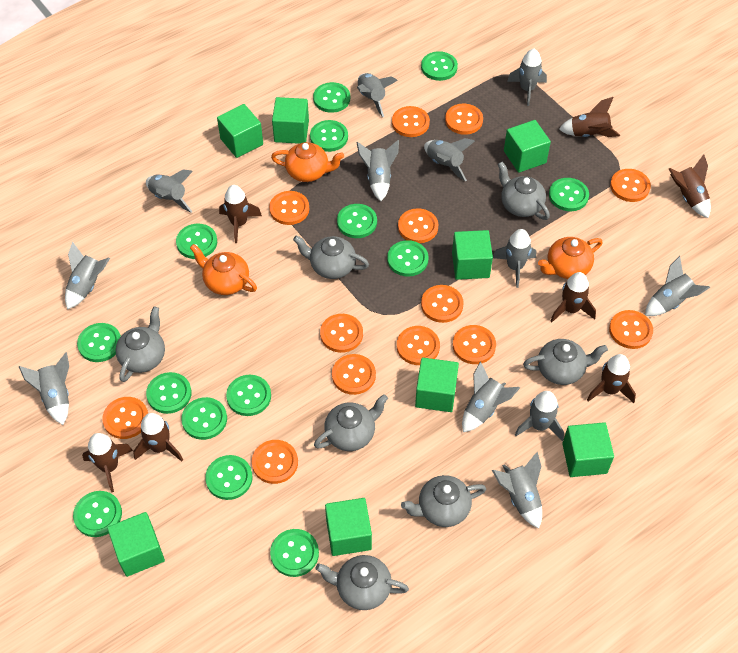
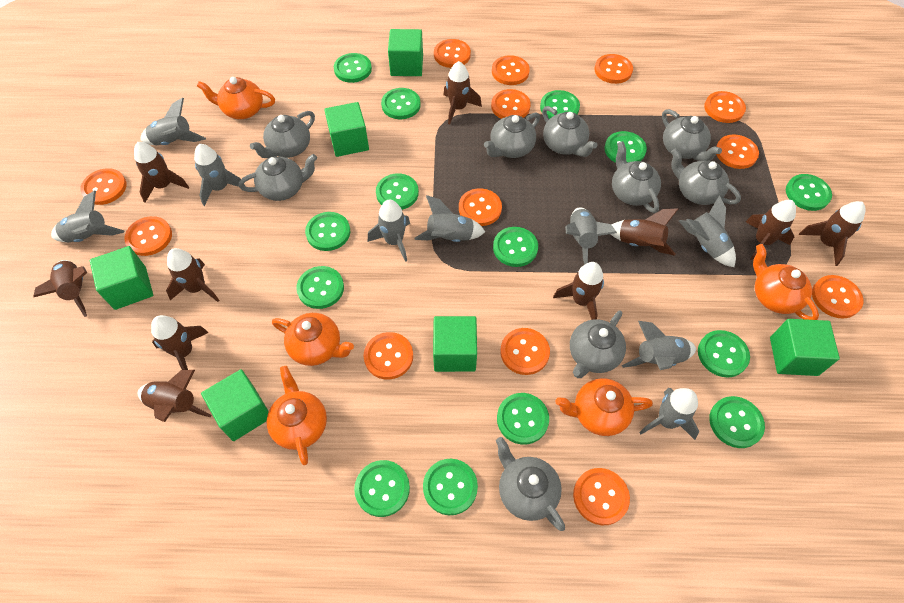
brown rocket: [82,433,133,492] [133,413,183,461] [219,185,262,243] [551,272,596,322] [559,97,620,137] [587,354,636,403] [669,154,711,218] = 7 -> [34,260,87,317] [134,142,189,203] [138,370,212,422] [151,315,209,370] [166,248,219,302] [443,61,482,125] [553,262,604,320] [611,208,678,256] [746,200,796,260] [799,201,865,266] = 10
green cube: [107,512,165,577] [217,104,263,158] [272,97,309,144] [325,498,372,556] [415,358,459,412] [452,230,493,280] [504,120,551,173] [562,422,614,477] = 8 -> [90,246,153,310] [201,369,269,441] [324,102,369,157] [388,29,423,76] [433,316,477,372] [770,319,840,376] = 6
grey rocket: [19,352,69,425] [65,241,110,309] [146,169,193,212] [357,73,398,117] [357,140,399,201] [424,138,475,181] [462,361,520,432] [492,452,542,528] [493,229,536,288] [507,49,547,106] [515,391,564,441] [645,256,710,316] = 12 -> [51,191,124,242] [140,98,206,145] [194,144,246,206] [368,200,410,262] [414,195,485,242] [565,207,617,265] [622,321,696,370] [639,388,700,440] [679,195,736,267] = 9
grey teapot: [116,307,165,382] [293,235,369,279] [314,394,388,451] [316,555,409,610] [401,475,486,527] [498,162,550,220] [523,339,608,385] = 7 -> [239,154,317,201] [250,111,315,158] [484,113,540,158] [496,437,565,531] [542,106,597,157] [570,311,626,378] [612,141,661,213] [662,109,722,161] [671,148,741,205] = 9
orange teapot: [190,244,257,295] [271,142,344,182] [538,237,603,279] = 3 -> [197,77,275,119] [267,366,327,465] [272,313,354,366] [556,378,653,436] [753,244,819,320] = 5

